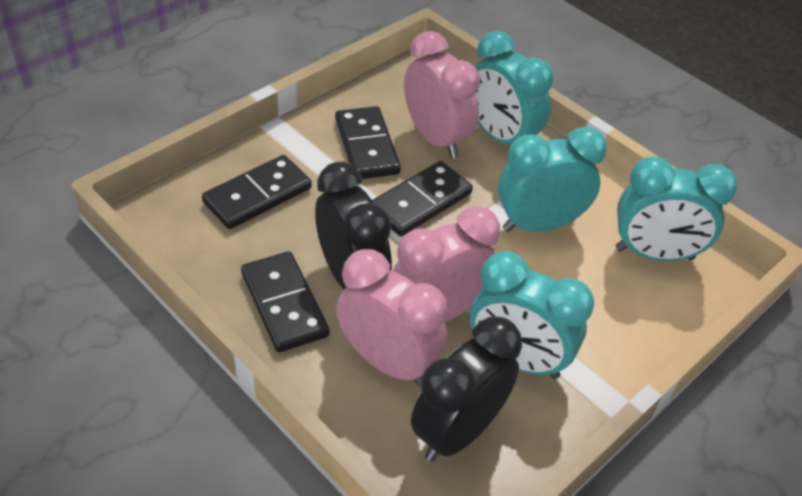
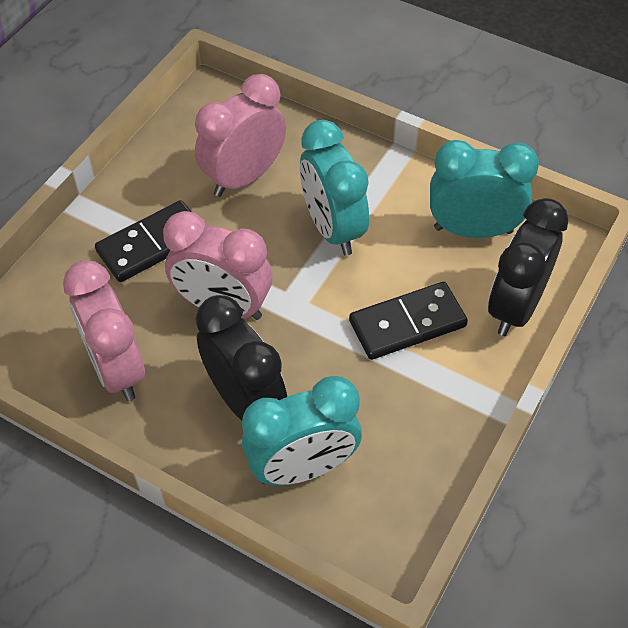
black domino: [202,155,312,229] [241,251,329,352] [335,106,401,179] [372,161,473,236] = 4 -> [95,200,191,282] [349,282,468,360] = 2
turquoise clock: [470,251,594,379] [475,31,553,145] [498,126,607,232] [616,156,737,261] = 4 -> [242,376,362,486] [300,120,369,256] [430,140,539,238] = 3

